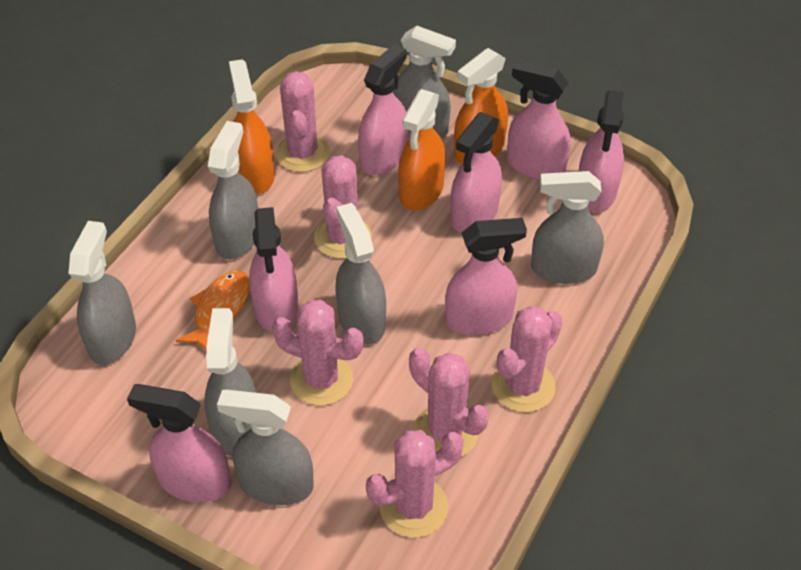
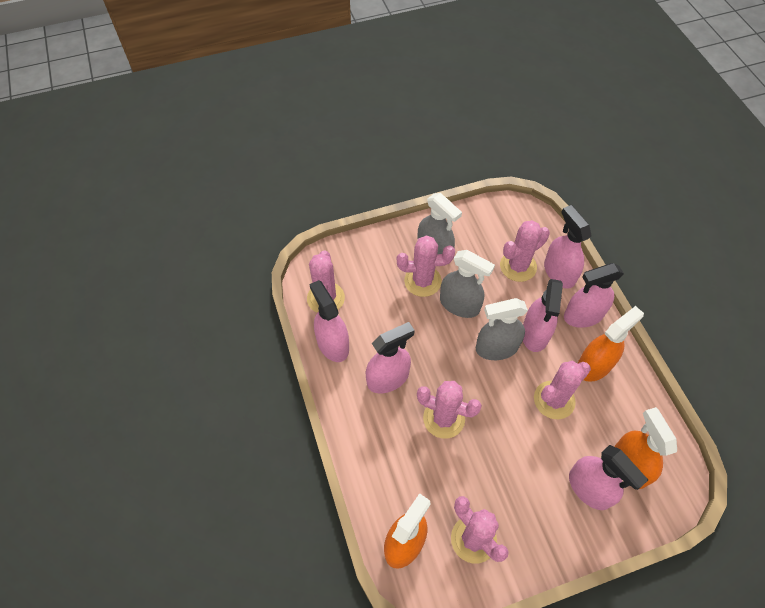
grey spray bottle: [68,221,136,365] [204,308,256,456] [208,121,258,259] [217,390,314,505] [335,203,386,345] [393,26,456,138] [531,171,604,284] = 7 -> [418,193,462,254] [440,250,495,318] [476,298,528,360] = 3
orange fish: [176,270,250,349] = 1 -> none = 0
pink spray bottle: [127,384,231,502] [249,207,298,333] [358,44,408,175] [445,218,527,335] [450,112,502,232] [507,60,571,180] [578,90,624,212] = 7 -> [309,280,349,362] [366,322,415,394] [523,279,563,352] [544,205,591,289] [564,263,624,328] [569,445,648,510] = 6

